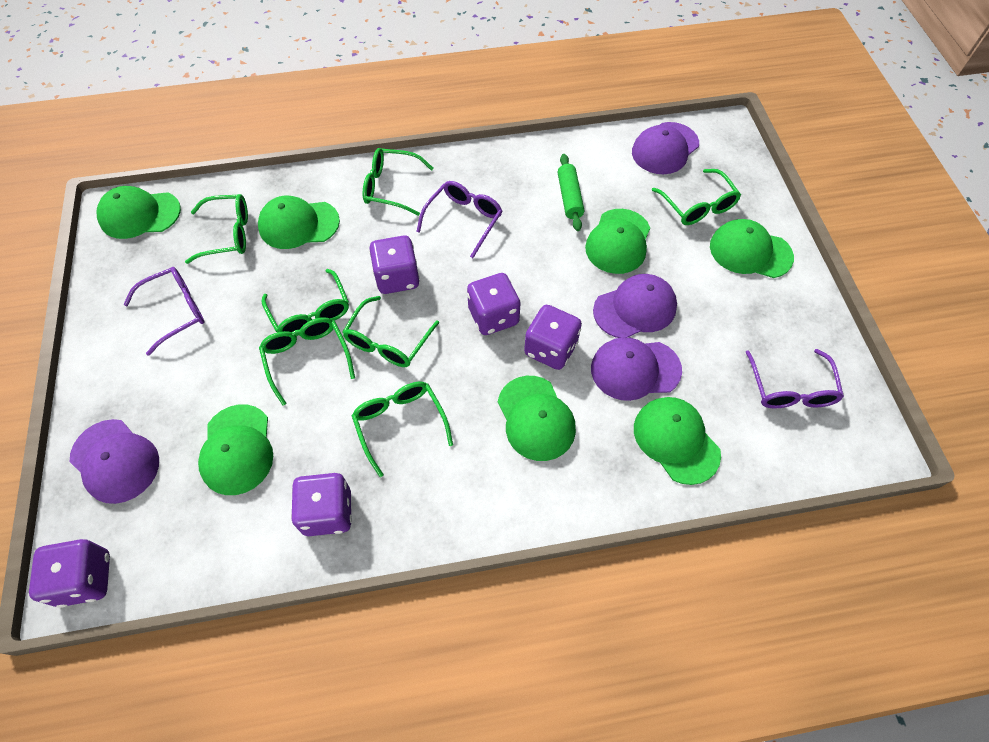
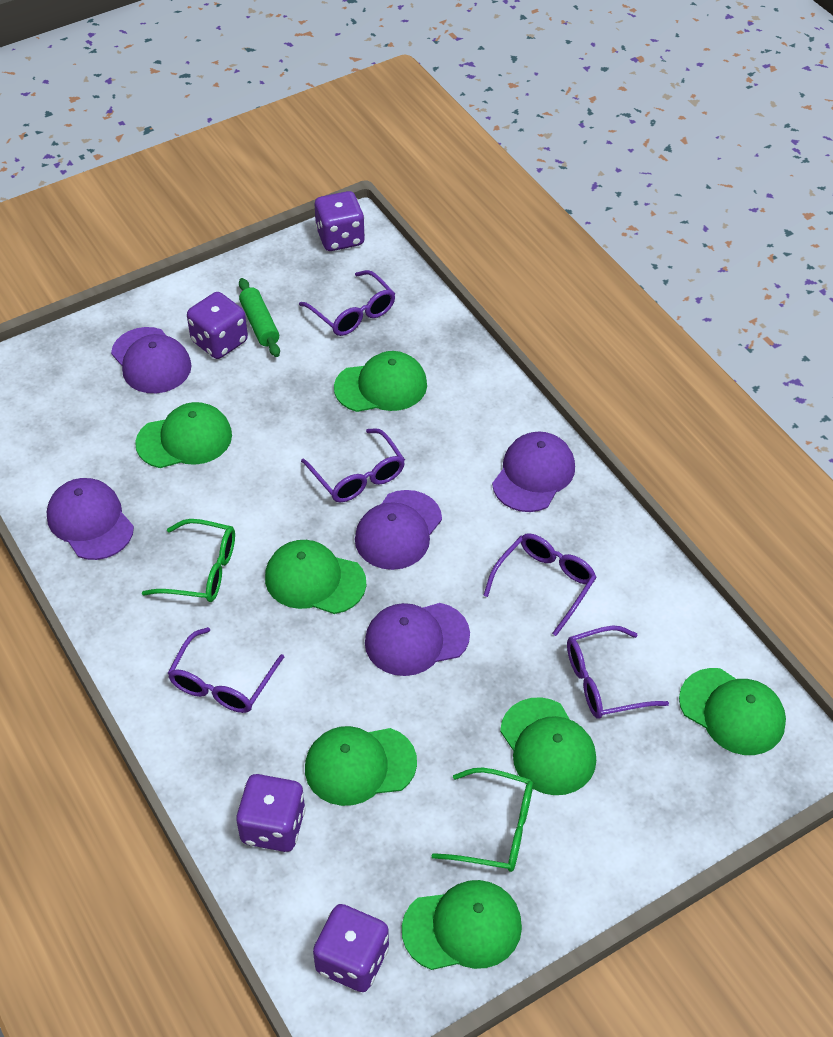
green glasses: [185,194,248,264] [259,317,355,406] [261,269,349,336] [342,296,439,367] [352,382,453,477] [363,148,434,216] [652,169,741,225] = 7 -> [142,519,235,602] [432,768,533,872] = 2
purple cap: [70,419,159,504] [591,337,682,401] [593,274,677,338] [632,122,699,174] = 4 -> [47,478,134,560] [111,327,192,393] [355,490,442,570] [365,603,470,676] [492,431,575,512] = 5
purple dice: [29,539,110,608] [291,473,352,536] [369,235,420,294] [467,273,520,335] [524,305,582,370] = 5 -> [187,292,248,359] [236,774,306,852] [313,904,389,992] [315,191,365,251] = 4
purple glasses: [123,267,204,356] [416,181,502,258] [746,349,844,408] = 3 -> [167,627,284,713] [299,270,395,336] [301,428,405,503] [483,533,597,636] [567,625,669,719] = 5

